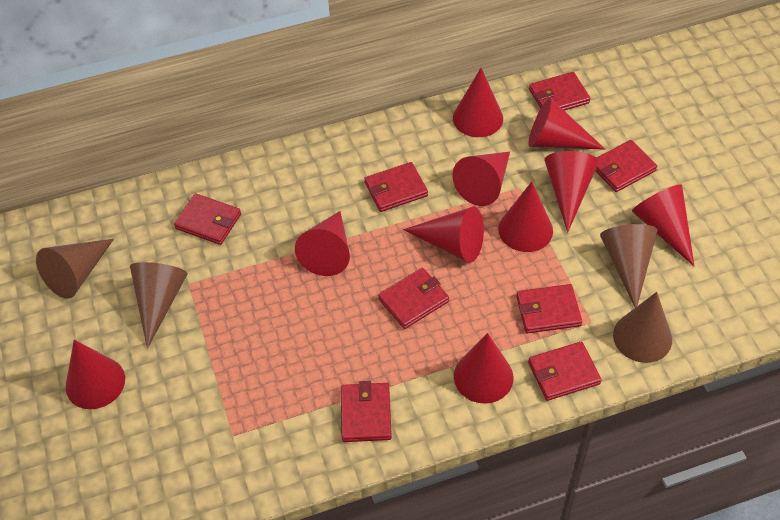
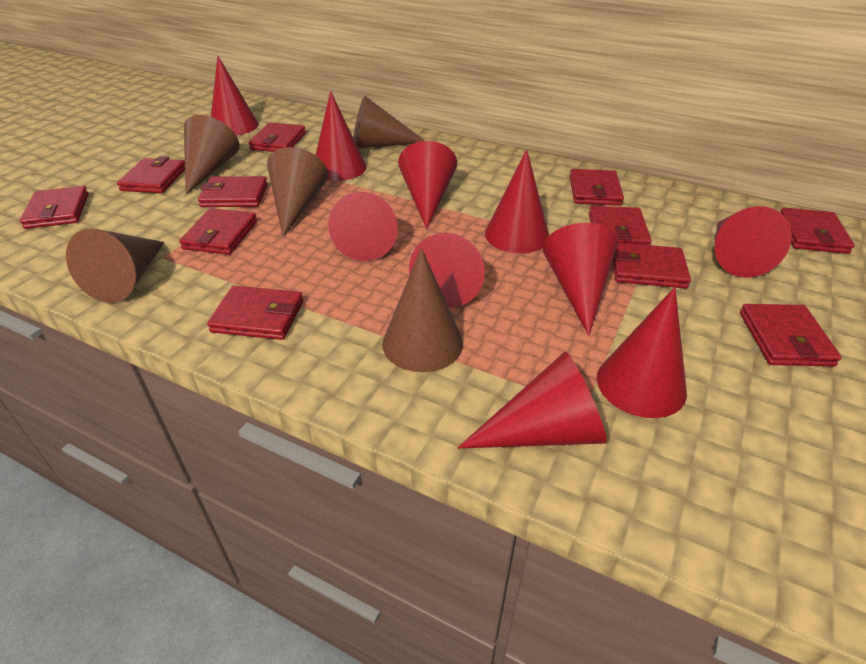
brown cone: [36,239,114,299] [130,262,187,349] [600,224,657,308] [613,292,672,363] = 4 -> [66,228,165,303] [184,115,240,195] [267,147,328,237] [353,96,425,149] [382,248,463,372] = 5
red wallet: [174,193,241,245] [341,381,392,442] [364,162,428,212] [378,268,449,329] [516,284,582,334] [528,341,601,401] [529,72,591,111] [595,140,657,192] = 8 -> [20,186,89,229] [117,156,185,193] [179,208,257,255] [198,176,268,207] [207,286,303,340] [248,123,306,152] [570,169,624,206] [589,206,652,245] [613,243,691,288] [740,304,842,366] [781,208,855,254] = 11

